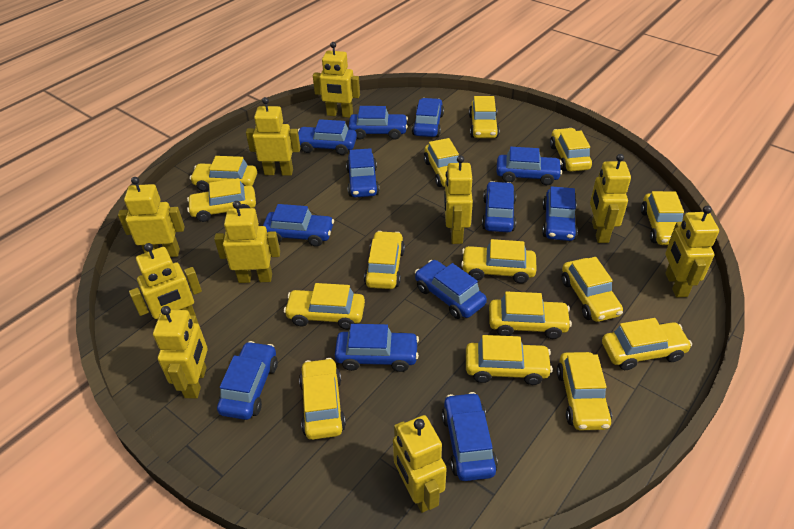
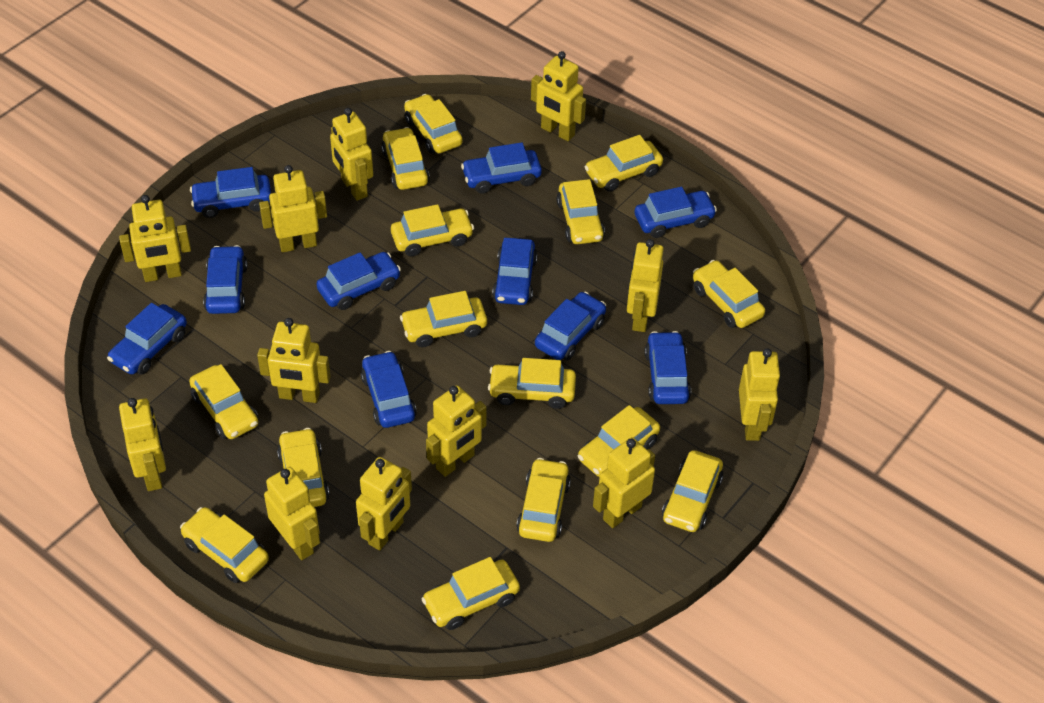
blue car: [217,341,278,420] [263,204,334,247] [298,119,357,155] [335,324,419,372] [346,148,380,198] [348,106,408,140] [412,98,444,137] [415,260,487,319] [442,392,498,481] [482,181,516,232] [496,147,562,185] [542,186,578,241] = 12 -> [107,303,187,374] [190,167,271,218] [203,245,247,314] [316,252,401,310] [361,351,417,428] [461,142,542,193] [492,238,537,305] [535,292,606,361] [634,187,717,238] [644,331,691,404] = 10
yellow robot: [118,177,185,257] [129,243,202,320] [153,306,208,399] [214,201,280,283] [246,97,300,176] [313,42,360,118] [393,415,447,513] [444,155,473,244] [590,154,631,243] [665,205,719,298] = 10 -> [119,195,191,282] [119,398,166,491] [257,318,331,403] [259,165,327,252] [264,467,320,560] [330,108,373,201] [356,457,412,551] [426,385,487,477] [531,51,586,141] [593,437,655,528] [627,239,664,332] [739,348,781,441] = 12

